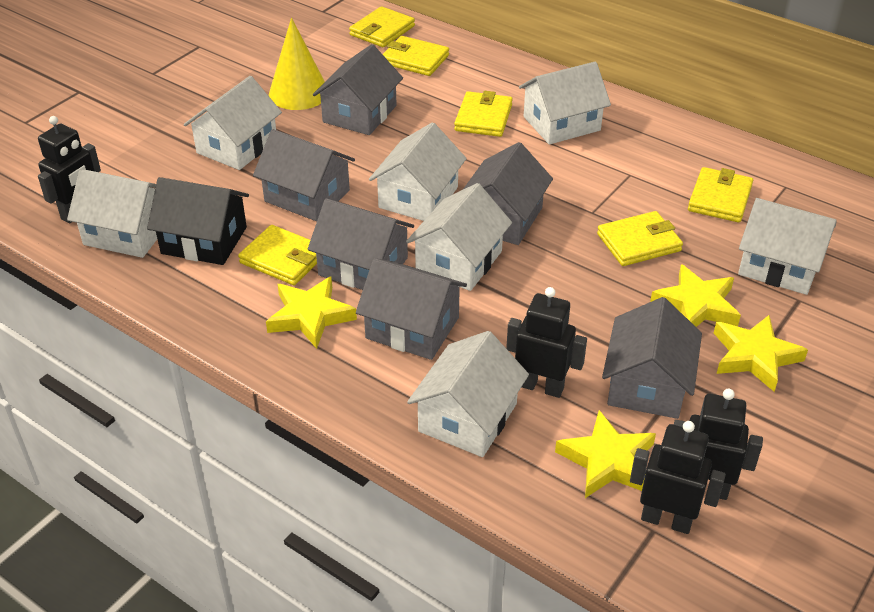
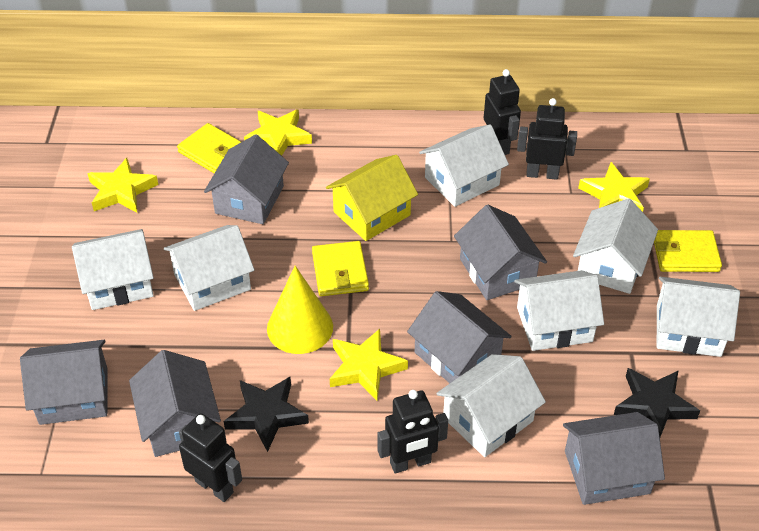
black house: [147,177,249,265] = 1 -> none = 0
black star: none = 0 -> [224,377,309,452] [614,368,700,437] = 2
yellow house: none = 0 -> [326,155,418,241] = 1
yellow wallet: [238,225,317,285] [349,6,415,47] [383,36,449,76] [454,91,513,137] [597,211,683,266] [688,167,753,222] = 6 -> [177,123,241,173] [312,241,369,296] [654,230,722,272] = 3

